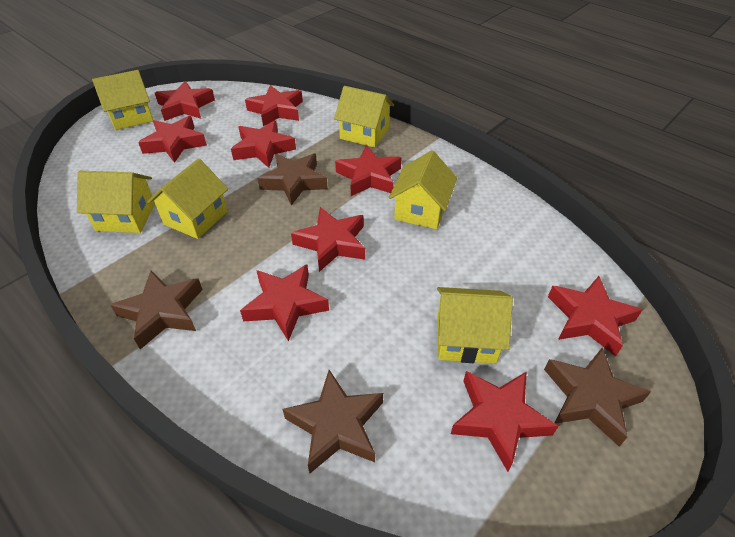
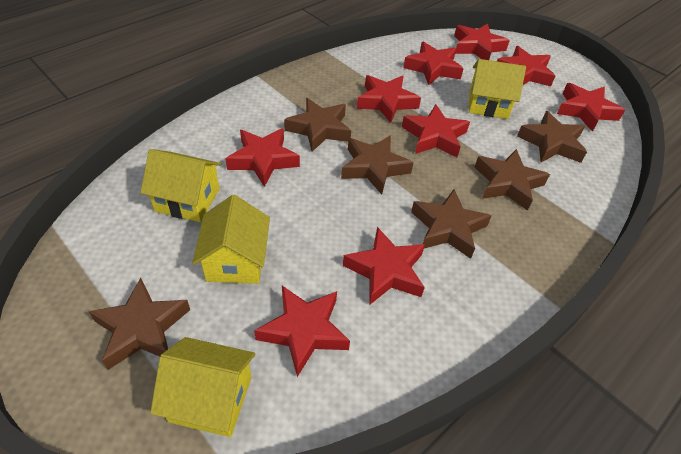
brown star: [110,271,203,349] [258,153,328,206] [283,370,383,473] [544,348,651,446] = 4 -> [89,278,190,370] [284,98,351,152] [341,136,414,194] [411,189,491,259] [475,149,550,211] [517,111,587,163] = 6
yellow house: [77,171,155,233] [92,70,153,130] [147,158,228,239] [334,86,394,148] [389,150,457,229] [437,287,513,364] = 6 -> [140,149,221,222] [150,337,255,437] [192,195,270,284] [469,59,526,119] = 4

